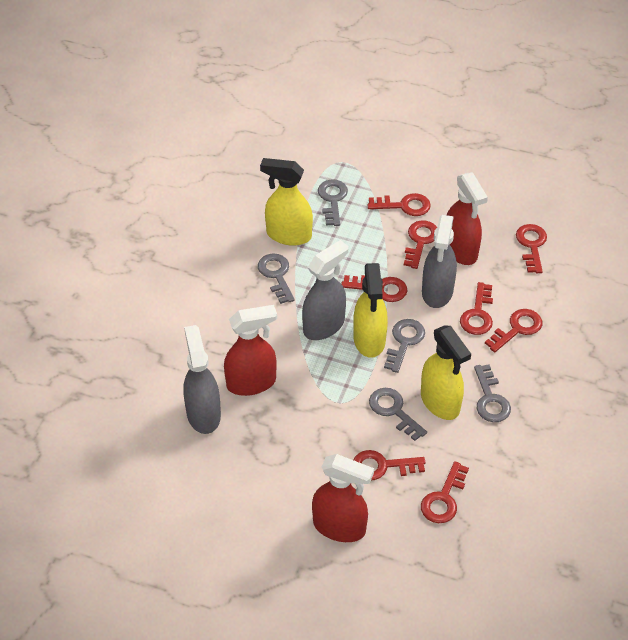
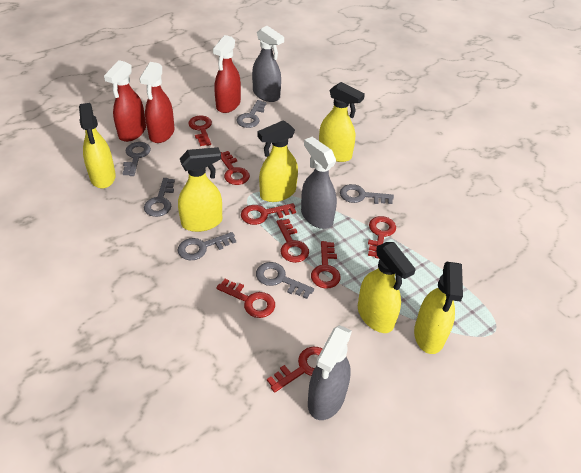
grey key: [258,253,295,304] [318,179,348,226] [369,388,427,441] [384,319,425,373] [474,364,511,422] = 5 -> [122,142,151,176] [144,178,175,217] [178,232,236,260] [237,100,267,128] [256,262,314,299] [340,184,394,204] = 6
yellow spray bottle: [260,158,313,246] [353,263,388,358] [421,325,471,420] = 3 -> [79,103,116,189] [178,147,222,232] [257,120,298,202] [319,82,365,162] [358,242,416,333] [414,262,463,354] = 6

